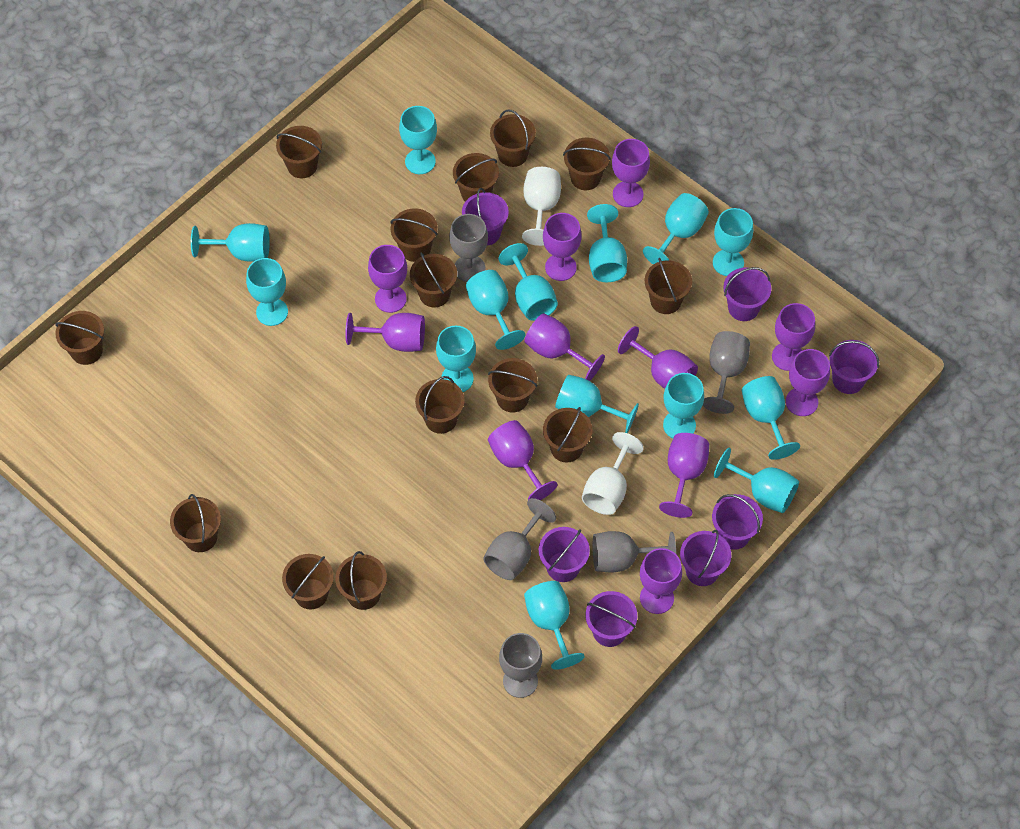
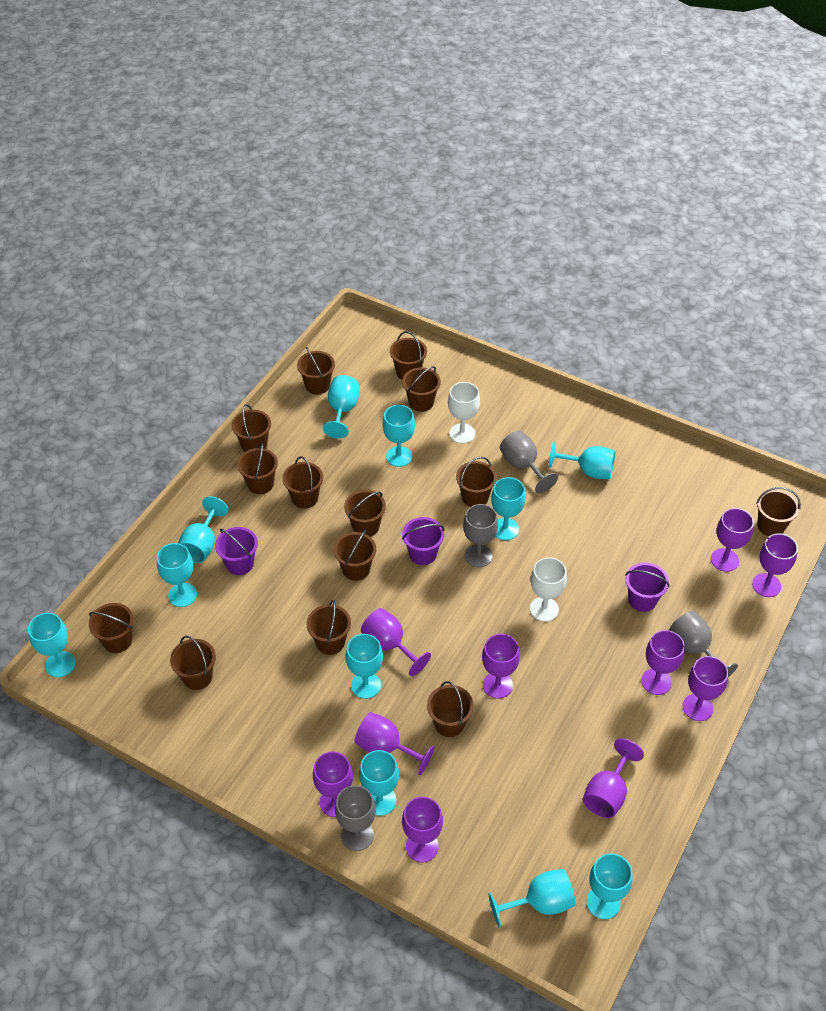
grey goblet: [449,214,488,282] [483,498,556,580] [499,633,542,698] [593,531,676,573] [703,331,750,414] = 5 -> [335,785,376,851] [463,504,498,567] [500,431,558,493] [669,611,738,677] = 4
purple bucket: [462,188,509,245] [539,527,590,582] [585,591,637,647] [680,530,731,586] [712,494,763,550] [723,267,771,321] [829,340,879,394] = 7 -> [215,527,258,575] [402,517,444,565] [625,563,670,612] = 3
purple goblet: [345,313,425,352] [368,245,407,313] [488,420,557,500] [524,313,605,381] [543,213,582,281] [612,139,650,207] [618,326,698,389] [640,548,682,614] [659,433,709,518] [772,303,815,371] [786,349,830,416] = 11 -> [313,752,353,817] [354,712,434,775] [361,608,431,676] [402,797,443,862] [482,634,520,699] [583,738,644,818] [641,630,685,695] [683,656,728,721] [711,508,754,572] [752,533,798,597] = 10
turquoise goblet: [191,223,270,262] [246,258,288,326] [399,106,437,174] [436,326,476,392] [466,270,525,350] [498,243,558,321] [524,581,585,670] [555,375,639,433] [587,204,627,282] [643,193,709,265] [663,373,704,438] [713,208,753,276] [714,448,799,513] [742,376,800,460] = 14 -> [28,613,76,677] [157,543,197,607] [178,496,228,563] [323,375,359,439] [345,634,383,699] [359,750,399,816] [383,405,415,467] [489,869,576,928] [491,477,526,540] [549,442,615,479] [586,853,633,919] = 11

